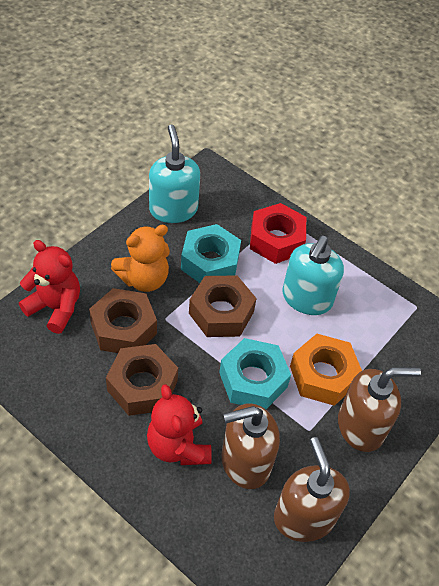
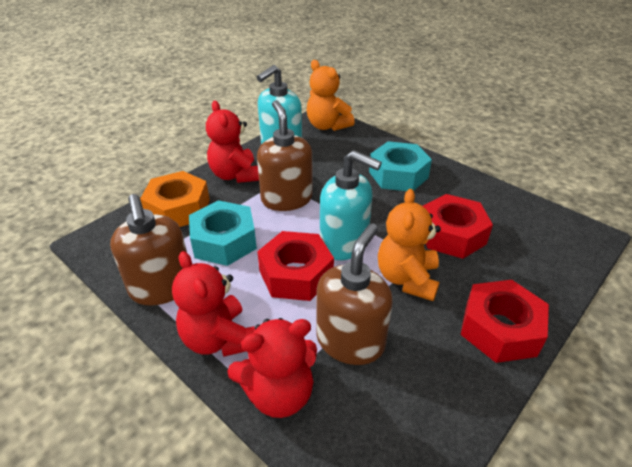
brown nut: [89,288,157,353] [106,344,178,416] [189,275,256,337] = 3 -> none = 0
orange teddy bear: [111,225,170,292] = 1 -> [307,60,355,131] [378,189,441,301] = 2
red nut: [250,203,306,264] = 1 -> [257,231,334,301] [423,194,493,259] [461,280,549,363] = 3
red teddy bear: [19,240,80,334] [147,384,212,465] = 2 -> [172,251,255,357] [206,101,259,183] [227,318,317,418] = 3

